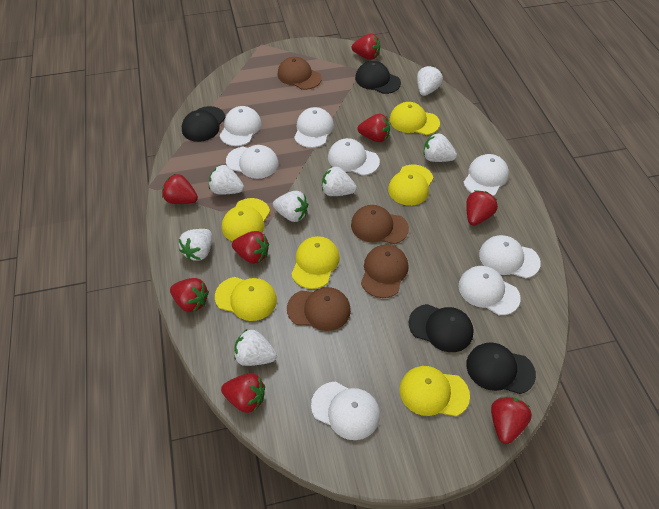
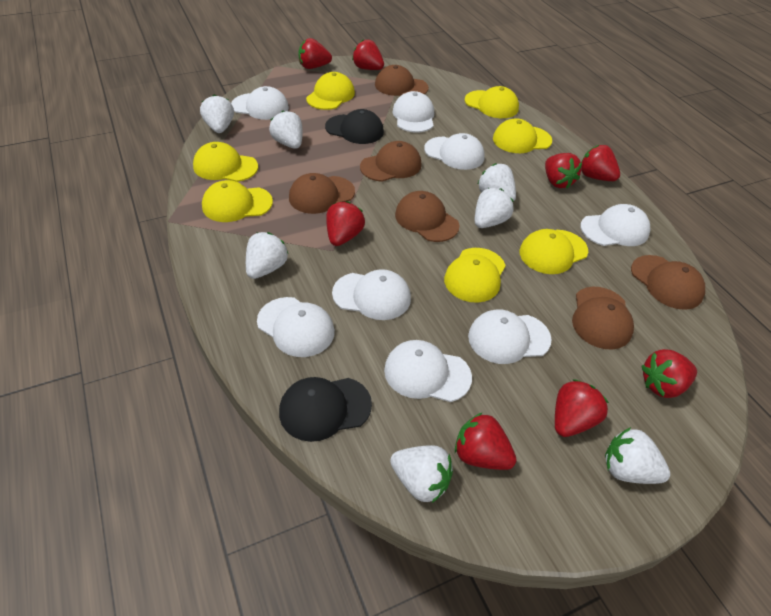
black cap: [182,106,225,142] [355,61,401,94] [409,304,474,352] [466,342,536,394] = 4 -> [279,377,372,442] [325,109,384,144] = 2
brown cap: [277,57,322,90] [287,287,351,331] [351,205,409,244] [361,245,409,298] = 4 -> [289,173,355,214] [360,141,422,182] [375,65,429,96] [395,191,459,242] [572,287,634,350] [631,255,705,310] = 6
yellow cap: [215,277,277,321] [222,198,270,242] [291,236,340,289] [388,164,433,206] [390,102,440,135] [400,366,470,416] = 6 -> [193,142,258,182] [202,180,273,222] [306,72,355,110] [444,248,506,303] [465,86,519,118] [493,118,552,153] [520,229,588,274] = 7

